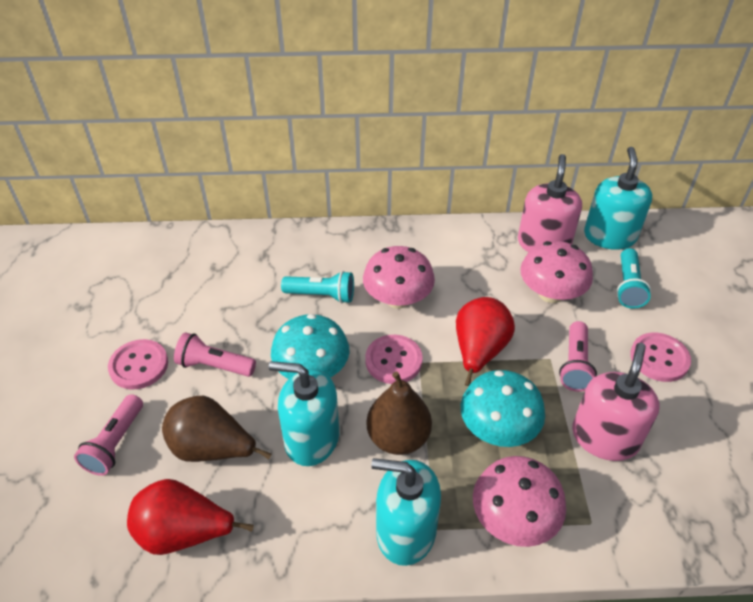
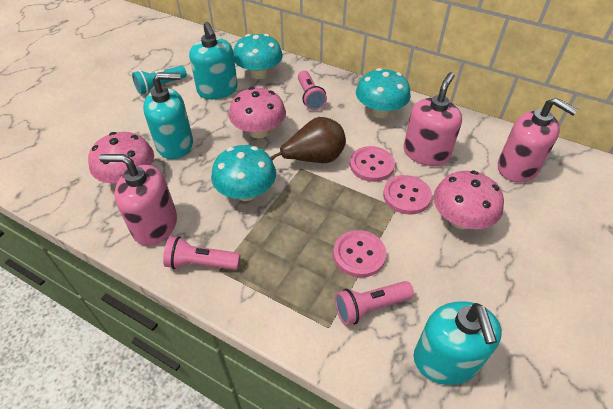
brown pear: [162,396,272,462] [366,372,432,455] = 2 -> [270,117,346,163] = 1
pink soap dispenser: [518,154,582,252] [572,343,660,461] = 2 -> [99,154,177,246] [404,72,462,166] [498,98,578,183] = 3
red pear: [127,479,254,555] [456,297,515,386] = 2 -> none = 0
turquoise flashlight: [281,271,354,303] [616,248,651,309] = 2 -> [132,66,187,94] = 1
turquoise mushroom: [271,314,349,379] [461,370,545,447] = 2 -> [211,145,276,201] [233,34,283,79] [356,68,411,118] = 3

